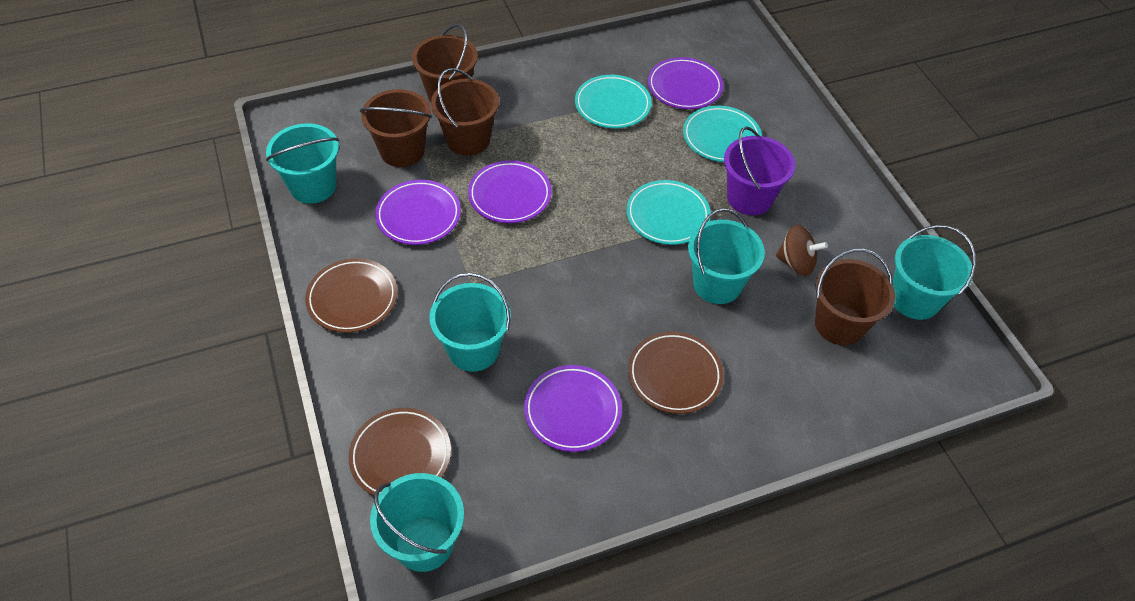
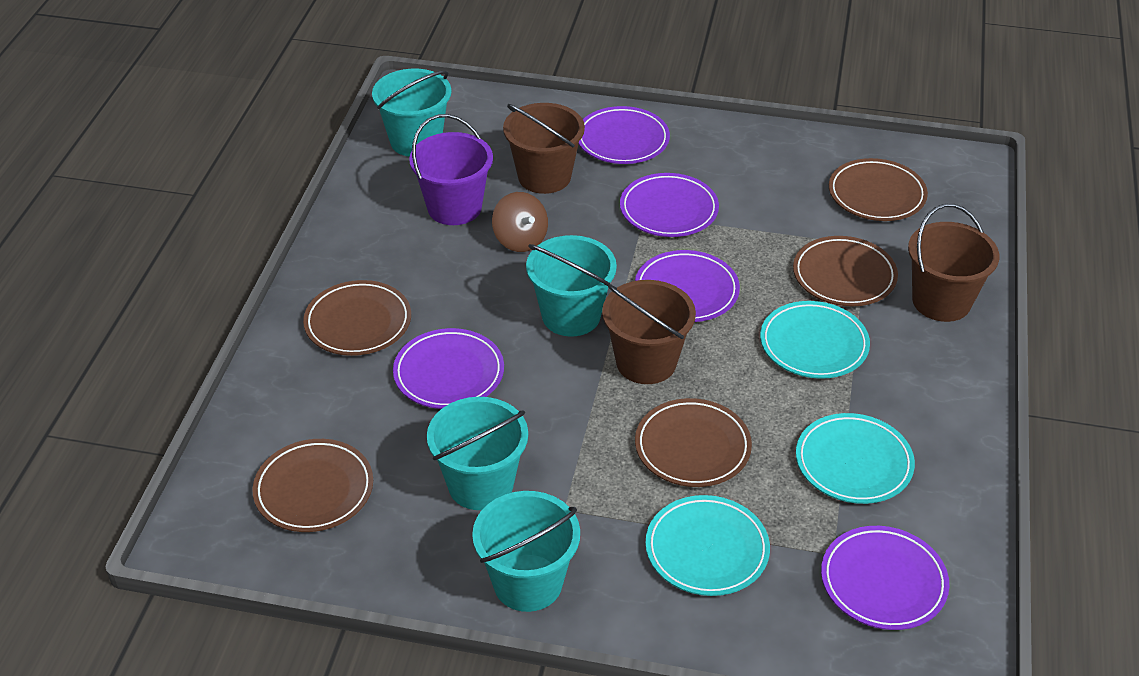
brown bucket: [360,89,432,167] [412,24,478,102] [431,68,499,156] [815,249,895,345] = 4 -> [503,103,585,194] [602,280,696,384] [908,204,999,322] = 3
brown plate: [305,258,398,333] [348,408,451,496] [628,332,724,414] = 3 -> [252,439,373,532] [303,280,411,356] [635,398,752,487] [793,236,898,306] [829,158,928,221] = 5
purple plate: [375,180,461,245] [468,160,552,223] [524,365,622,452] [648,57,723,109] = 4 -> [393,328,504,409] [579,106,670,164] [620,173,719,237] [635,250,740,322] [821,526,949,630] = 5
turquoise bucket: [266,123,339,204] [370,473,464,572] [430,273,511,372] [688,208,765,304] [893,225,976,320] = 5 -> [372,69,451,157] [427,397,528,510] [472,491,580,612] [526,235,617,337] = 4

